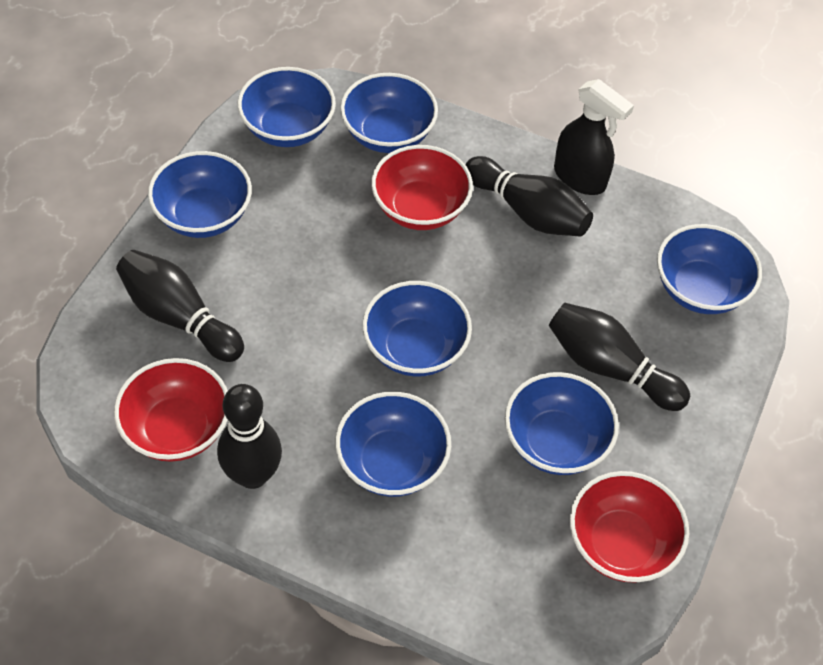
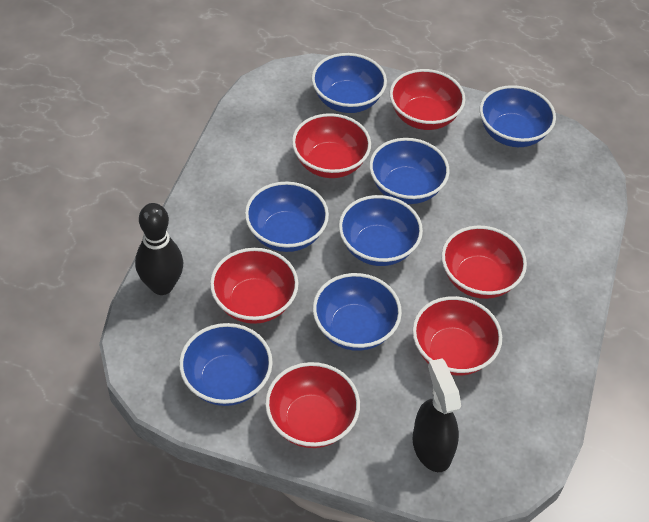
black bowling pin: [116,250,244,362] [217,384,282,489] [466,156,593,236] [549,303,690,411] = 4 -> [135,203,183,295] = 1
red bowl: [114,358,228,462] [371,145,473,230] [570,471,689,582] = 3 -> [210,248,298,324] [265,362,360,448] [292,113,371,178] [390,69,465,130] [412,296,502,376] [441,225,527,299] = 6

